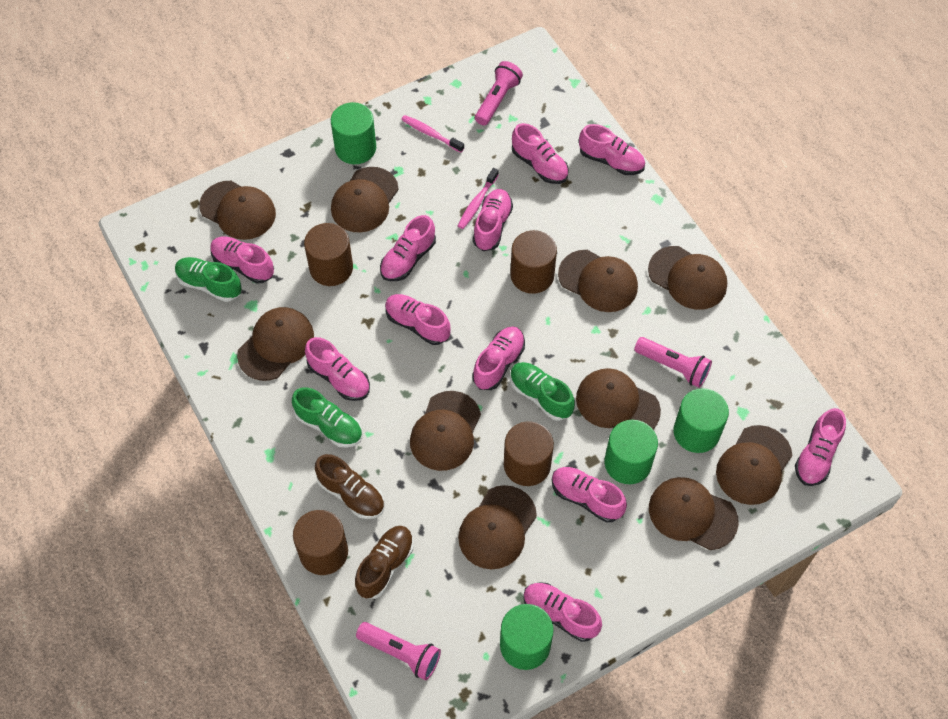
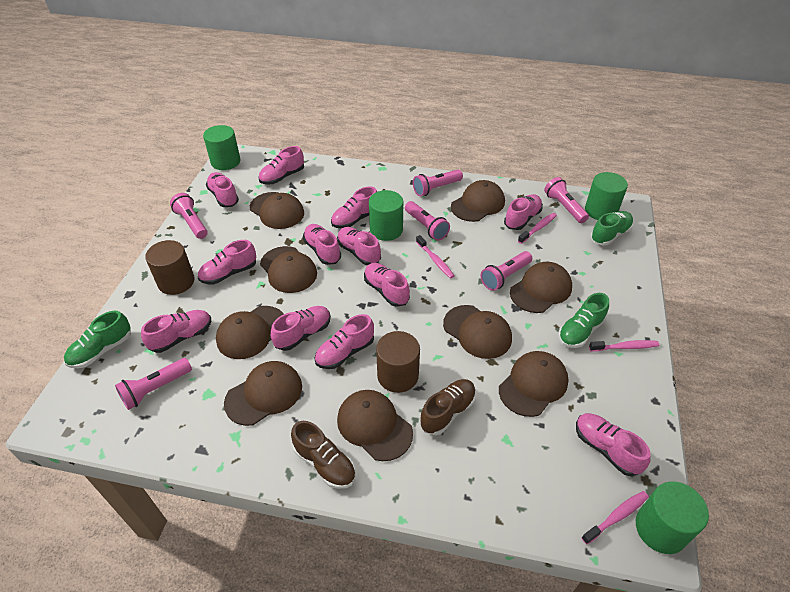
brown cap: [199,181,276,240] [237,307,314,381] [331,167,399,233] [410,391,481,471] [458,485,537,569] [558,250,638,312] [576,368,661,429] [648,246,727,310] [649,477,739,550] [716,425,792,505] = 10 -> [216,306,284,359] [224,361,302,426] [250,192,304,229] [260,246,317,293] [337,390,413,461] [443,305,512,359] [451,180,505,222] [499,351,568,417] [510,262,572,313] = 9
brown cylinder: [293,510,348,575] [304,223,353,286] [504,421,554,486] [510,230,557,294] = 4 -> [145,240,195,295] [376,331,420,393] = 2
pink flashlight: [356,622,441,680] [475,61,523,125] [634,337,712,388] = 3 -> [115,358,192,410] [170,193,208,239] [405,201,450,241] [413,170,463,196] [480,251,532,291] [544,177,589,223] = 6
pink shoe: [211,236,274,284] [305,337,370,401] [380,215,436,281] [385,294,451,345] [472,327,525,390] [473,189,513,251] [512,123,569,184] [523,582,602,642] [552,467,627,522] [579,124,645,175] [795,408,846,486] = 11 -> [141,310,211,353] [198,240,256,284] [206,172,239,207] [258,146,304,185] [271,306,331,351] [303,224,341,265] [314,314,374,369] [331,186,377,229] [337,227,381,265] [364,263,410,307] [504,194,543,230] [576,413,651,476] = 12
pink toothbrush: [401,115,464,153] [458,168,499,229] = 2 -> [416,235,454,278] [518,213,557,244] [581,491,649,544] [589,340,659,352] = 4

